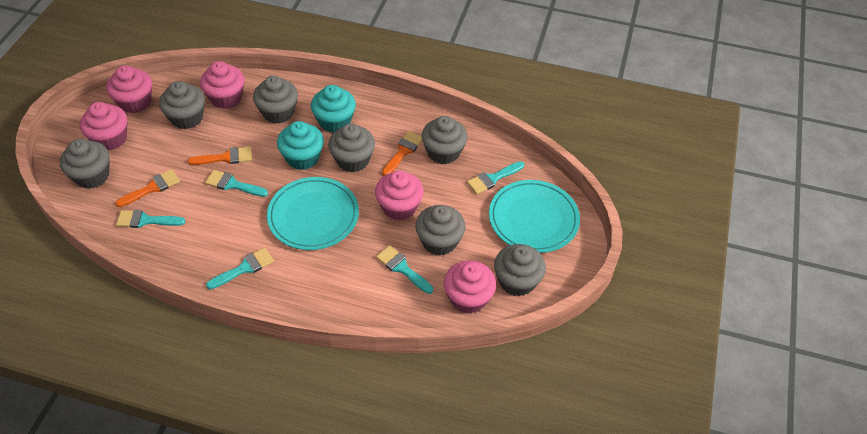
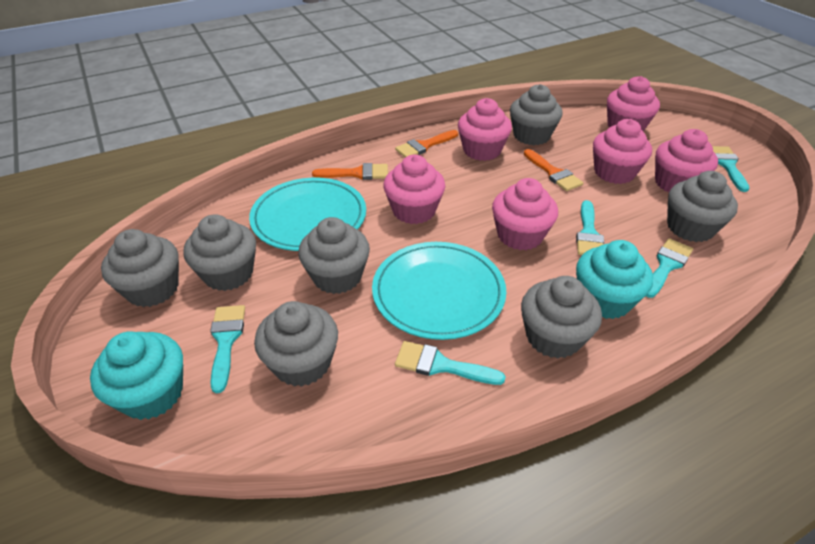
pink cupcake: [80,102,128,150] [106,65,152,113] [200,61,244,109] [375,171,424,220] [444,260,496,314] = 5 -> [383,155,445,224] [458,98,512,161] [492,178,558,250] [593,119,652,184] [607,76,660,131] [655,129,718,192] = 6

